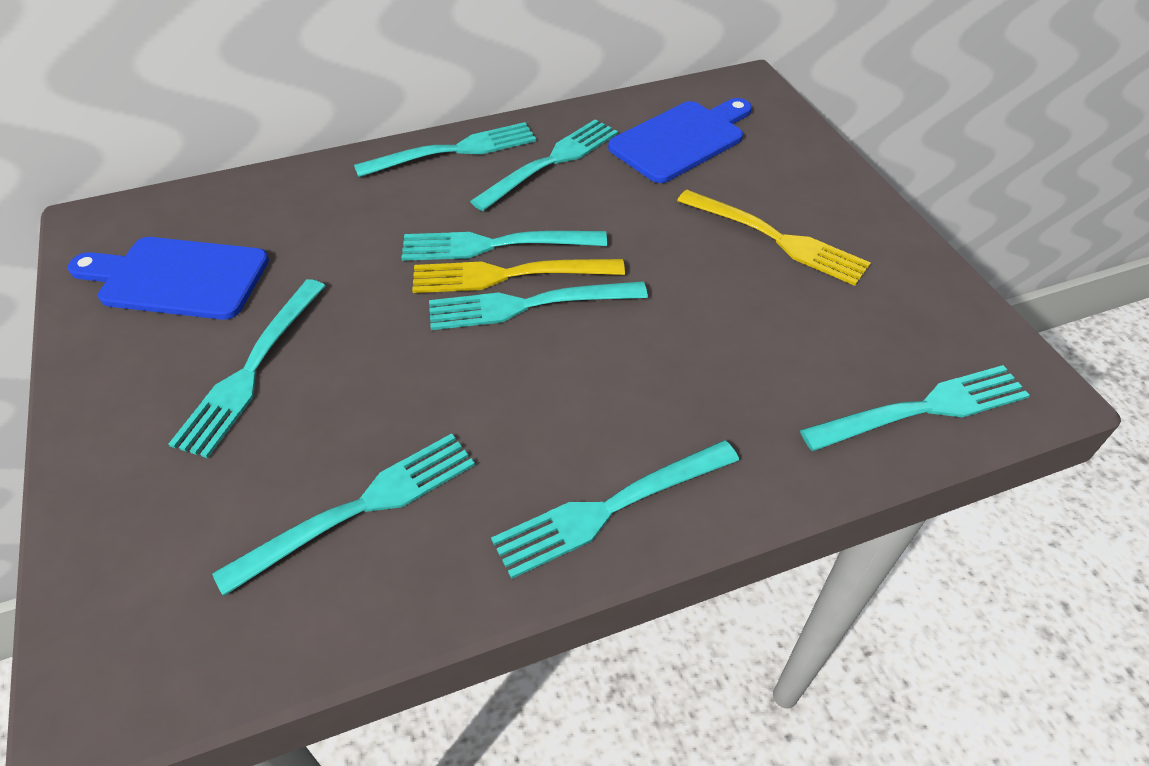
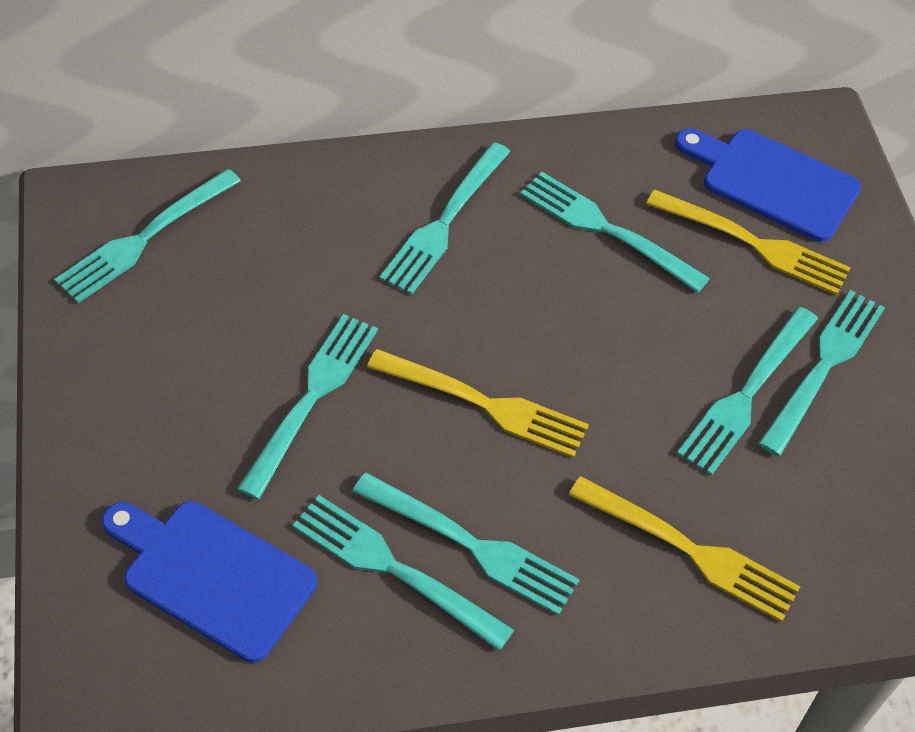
yellow fork: [412,259,625,293] [677,190,871,286] = 2 -> [367,349,589,458] [569,476,801,622] [646,189,851,295] = 3

